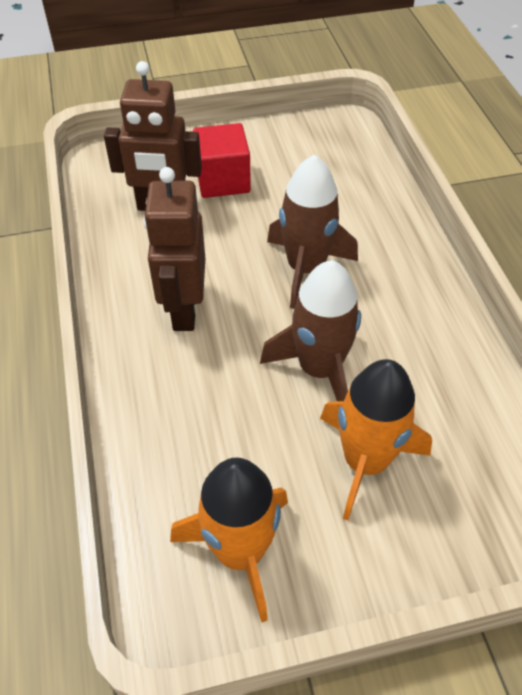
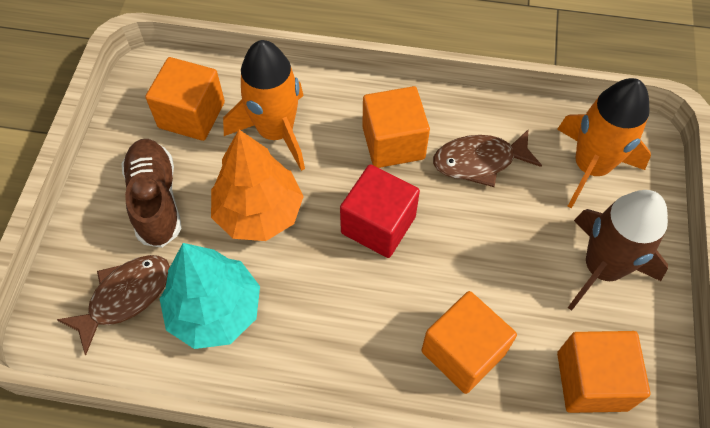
brown fish: none = 0 -> [56,255,170,355] [433,129,542,187] = 2
brown robot: [104,61,202,211] [143,167,205,331] = 2 -> none = 0
brown rocket: [260,260,361,401] [267,154,358,309] = 2 -> [568,190,668,311] = 1
brown shoe: none = 0 -> [122,139,181,248] = 1
orange cube: none = 0 -> [145,57,225,141] [362,86,430,168] [421,291,517,394] [557,331,650,413] = 4
orange tree: none = 0 -> [211,130,304,241] = 1
turquoise tree: none = 0 -> [159,243,260,349] = 1

